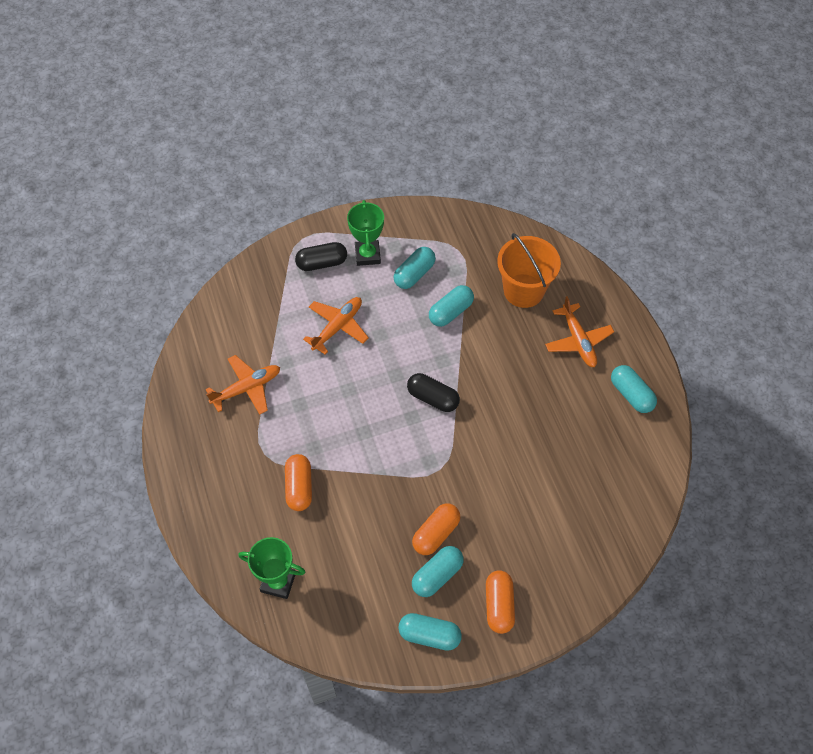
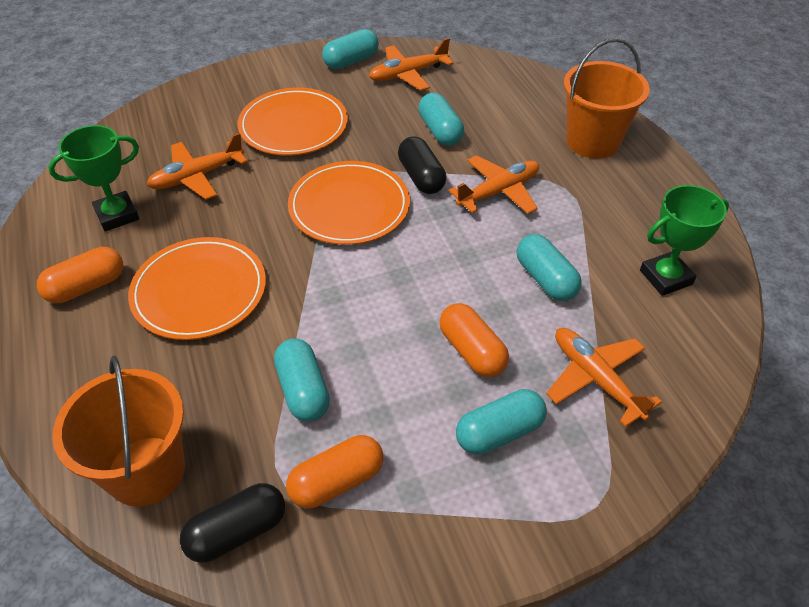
orange bucket: [497,233,561,308] = 1 -> [52,356,185,507] [564,38,650,159] = 2
orange plane: [206,355,280,415] [303,297,369,354] [545,296,614,367] = 3 -> [147,133,247,200] [369,38,453,91] [449,155,539,214] [546,328,662,427] = 4
orange plate: none = 0 -> [128,237,266,340] [237,87,348,156] [288,161,410,245] = 3

